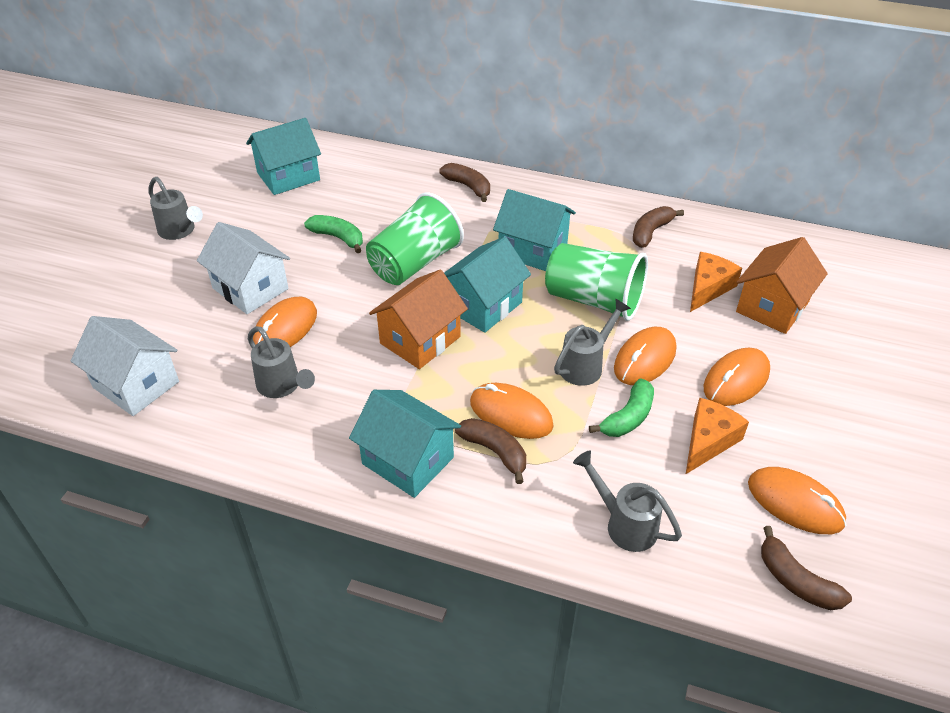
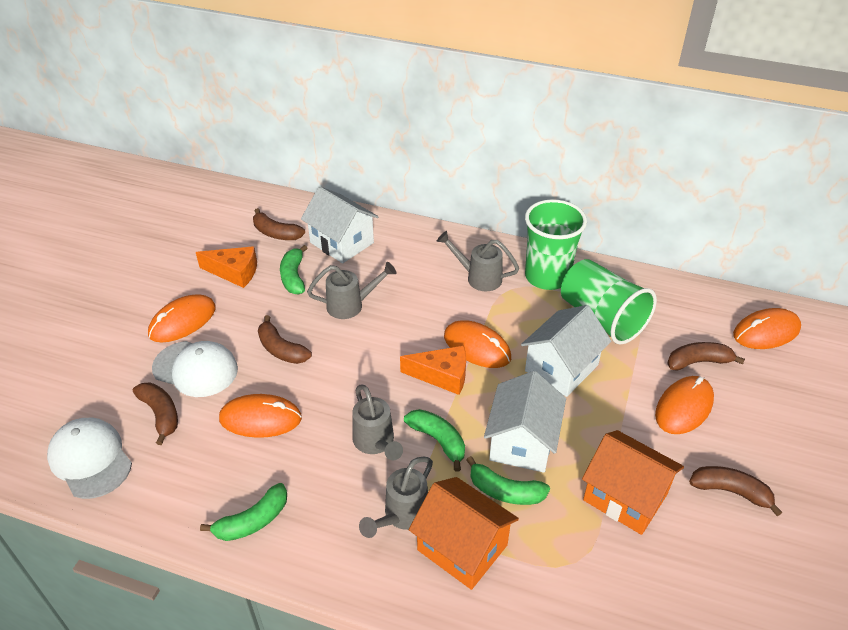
brown banana: [440,163,490,202] [455,418,526,484] [633,206,684,248] [761,526,852,610] = 4 -> [133,382,178,445] [253,208,305,240] [258,315,312,364] [667,342,745,371] [689,466,782,516] = 5
green banana: [304,215,363,253] [589,379,654,437] = 2 -> [200,483,287,541] [280,245,307,294] [404,409,465,472] [466,456,550,505] = 4
turquoise house: [246,118,321,195] [349,390,461,498] [444,237,531,333] [493,189,576,271] = 4 -> none = 0
white cap: none = 0 -> [47,418,132,499] [152,341,238,397] = 2
white house: [70,316,179,416] [197,222,290,314] = 2 -> [301,187,378,264] [484,371,566,473] [521,305,611,397] = 3

